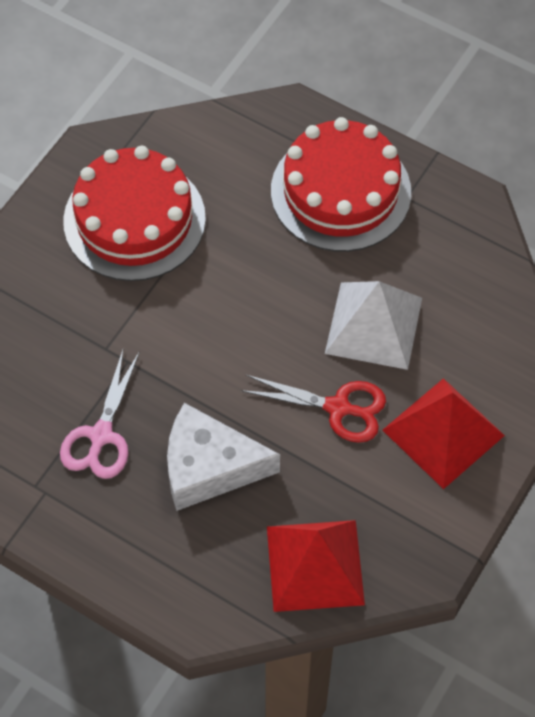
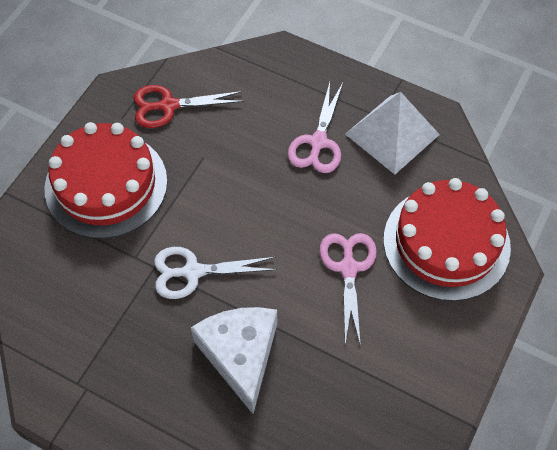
pink scissors: [60,350,140,479] = 1 -> [288,82,343,173] [319,233,377,347] = 2
red pyramid: [267,520,365,612] [383,378,505,489] = 2 -> none = 0
white scissors: none = 0 -> [154,247,277,299] = 1

